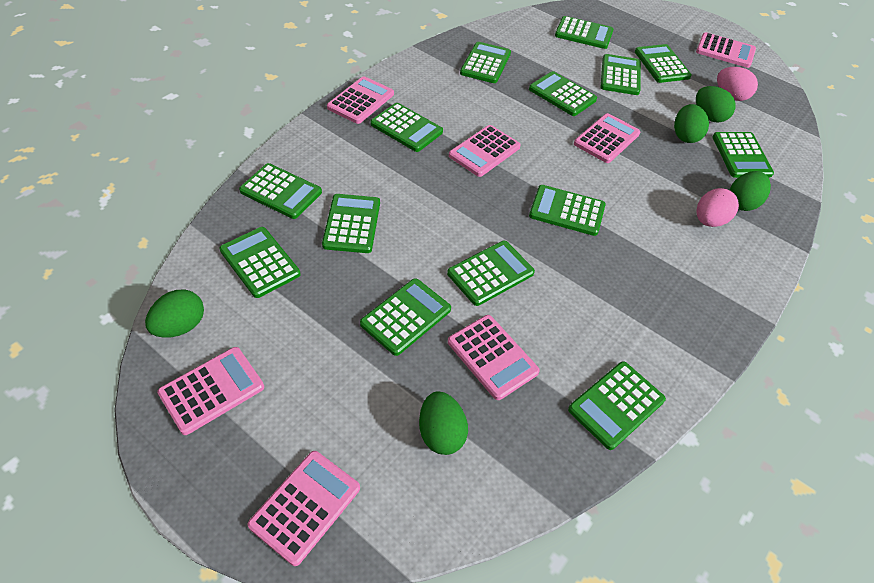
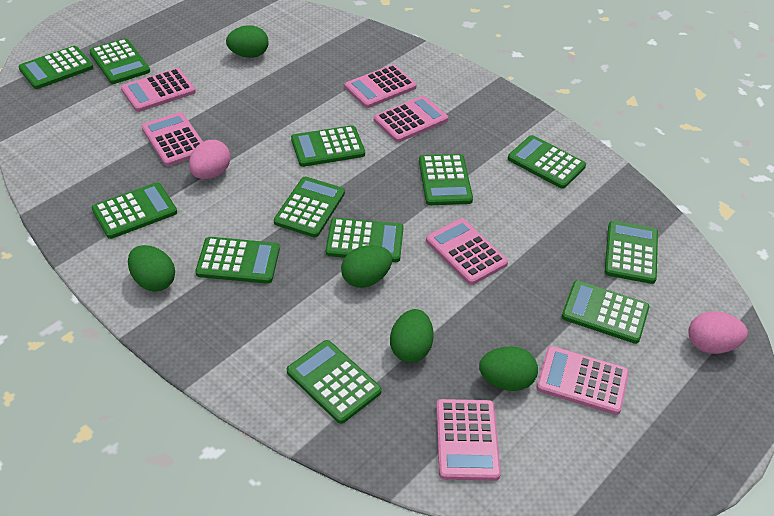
green calculator: [219,227,300,298] [239,163,322,219] [322,194,380,253] [360,278,451,356] [370,103,443,152] [447,241,535,306] [460,42,511,83] [529,71,597,116] [529,185,606,236] [555,16,613,49] [568,361,666,450] [600,54,641,95] [635,44,692,83] [713,132,774,178] = 14 -> [18,46,94,89] [89,38,150,84] [91,182,177,239] [195,237,280,284] [274,177,345,237] [287,340,382,424] [291,125,365,167] [326,218,404,262] [419,154,473,205] [508,135,586,189] [562,280,650,344] [605,221,658,284] = 12

